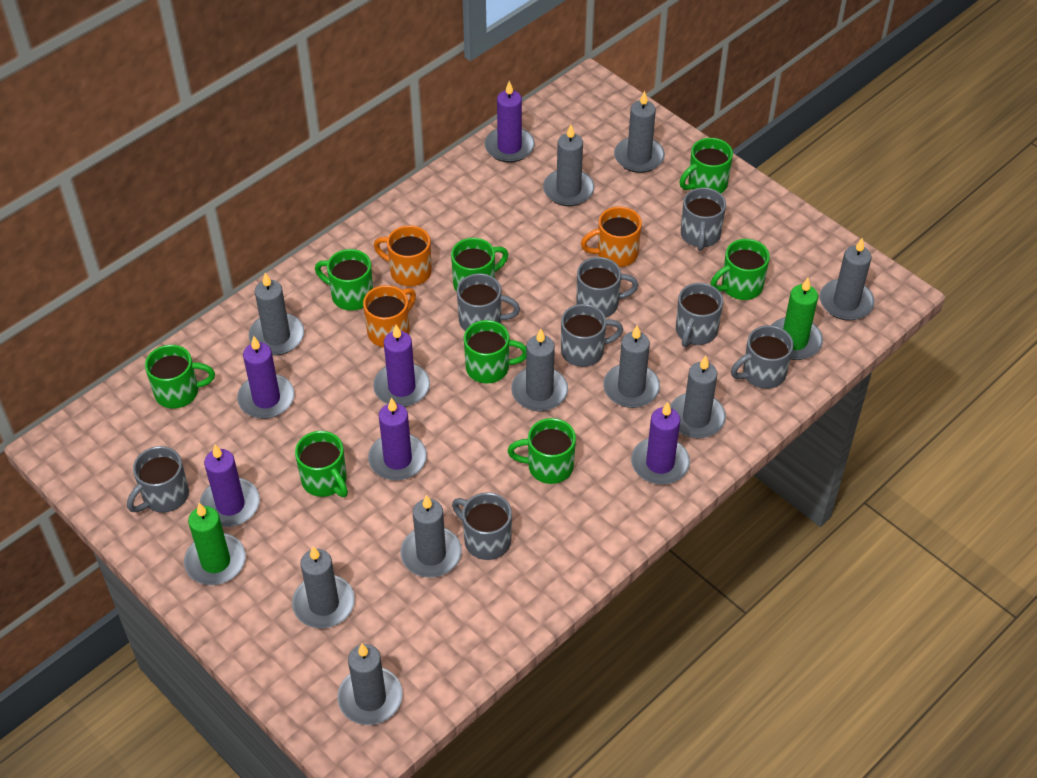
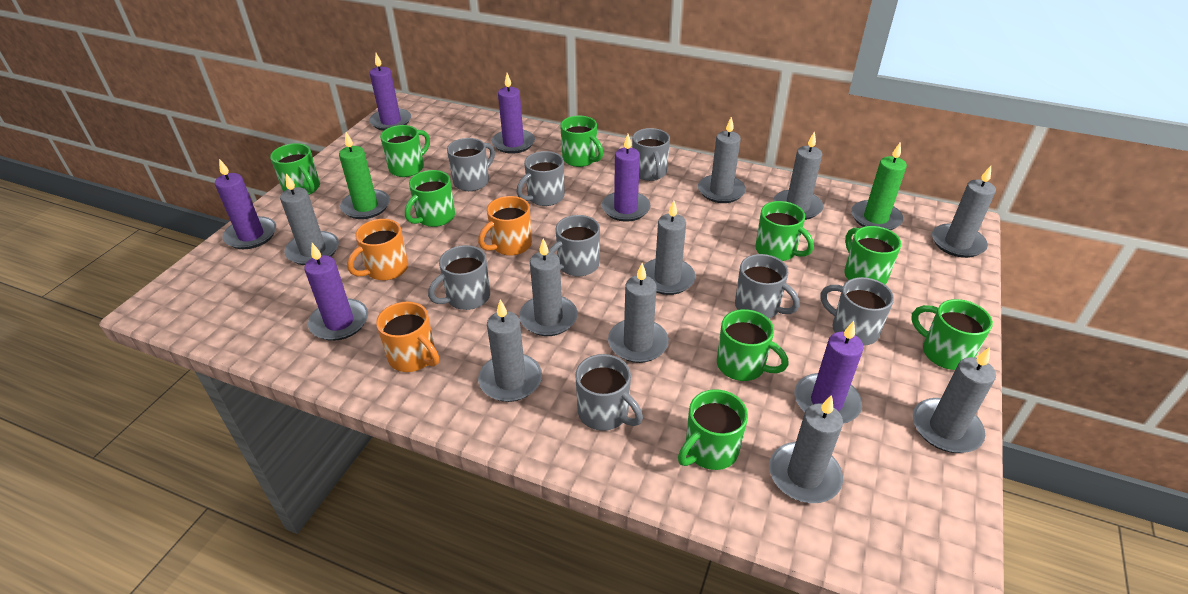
green mug: [145,345,215,409] [295,431,348,497] [315,249,373,311] [451,238,508,292] [464,320,526,384] [508,418,576,484] [680,138,733,193] [711,239,770,300] = 8 -> [270,143,320,195] [380,125,430,177] [405,170,455,227] [560,116,603,167] [678,389,748,470] [717,309,789,381] [755,201,814,261] [844,226,901,284] [911,299,993,370] = 9

